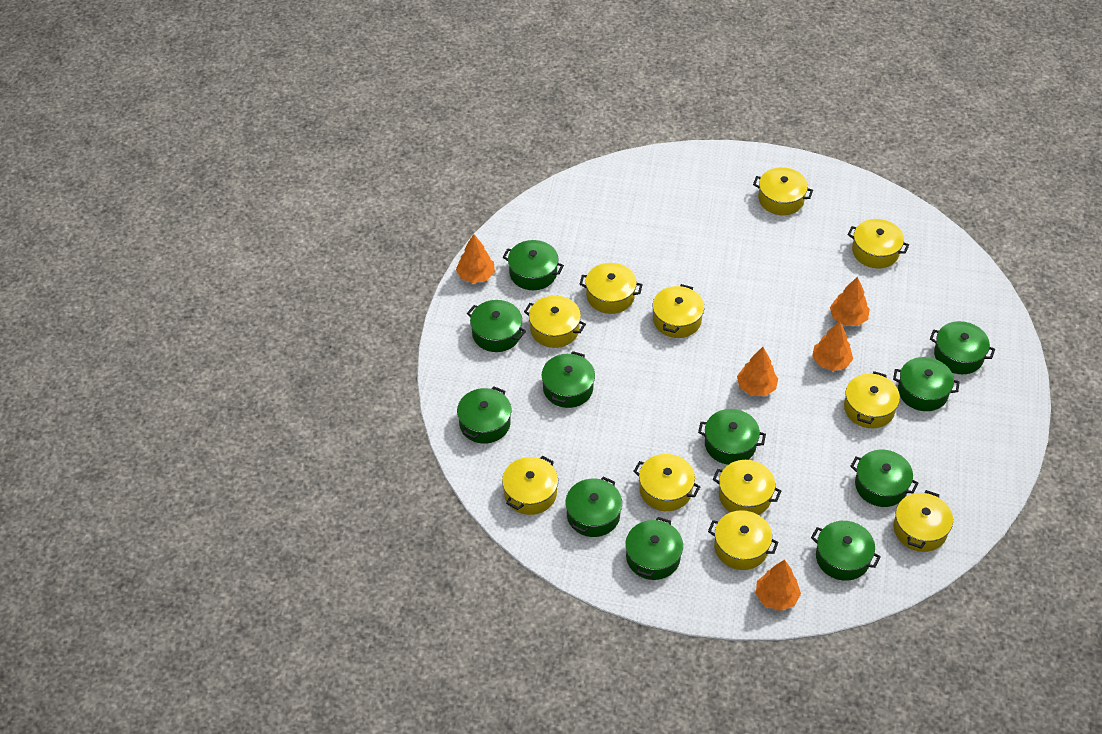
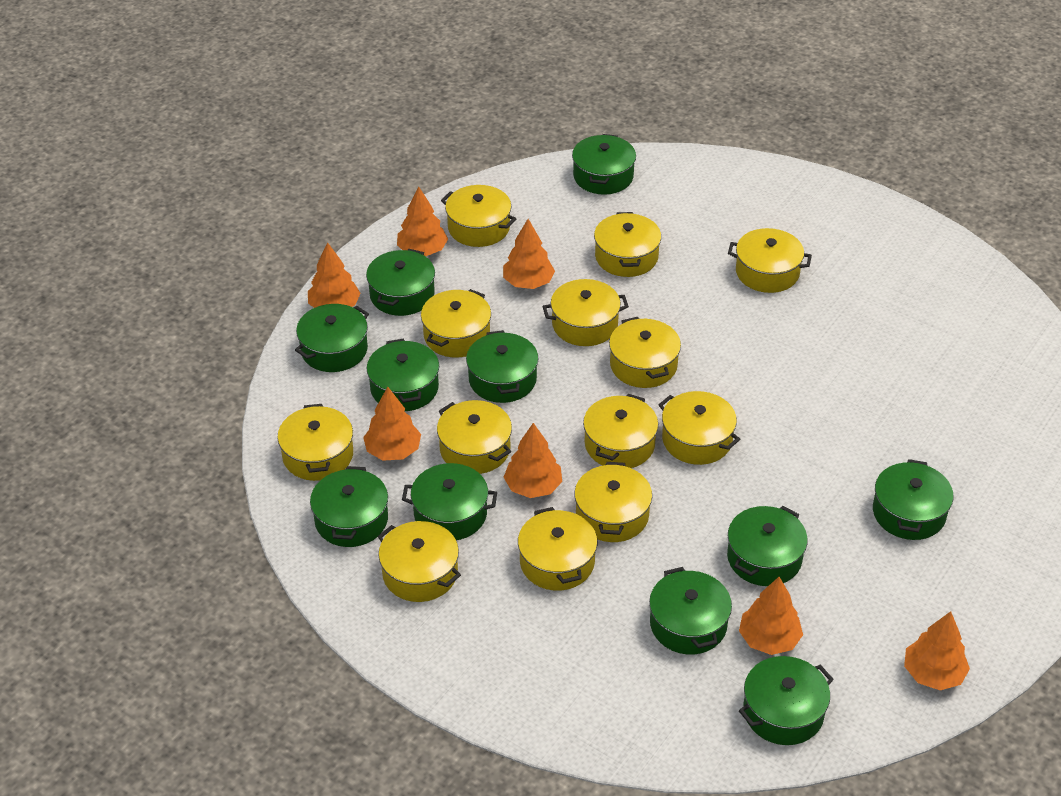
orange tree: [456,234,495,283] [737,347,778,396] [756,560,801,611] [812,321,853,371] [830,277,870,326] = 5 -> [308,242,361,308] [363,387,421,461] [397,187,448,256] [503,219,555,289] [503,423,562,498] [739,577,803,655] [904,611,970,690] = 7
yellow pot: [502,456,558,515] [524,296,586,348] [579,263,643,314] [633,454,700,511] [653,284,704,338] [708,510,779,570] [713,460,781,515] [753,167,813,215] [844,371,900,428] [848,219,909,269] [894,490,953,552] = 11 -> [277,404,353,481] [378,521,461,602] [421,289,491,357] [437,400,512,474] [441,185,516,247] [518,507,597,591] [542,279,629,346] [574,462,652,542] [583,394,658,468] [594,212,661,277] [609,317,681,388] [659,391,740,465] [728,228,812,293] = 13

